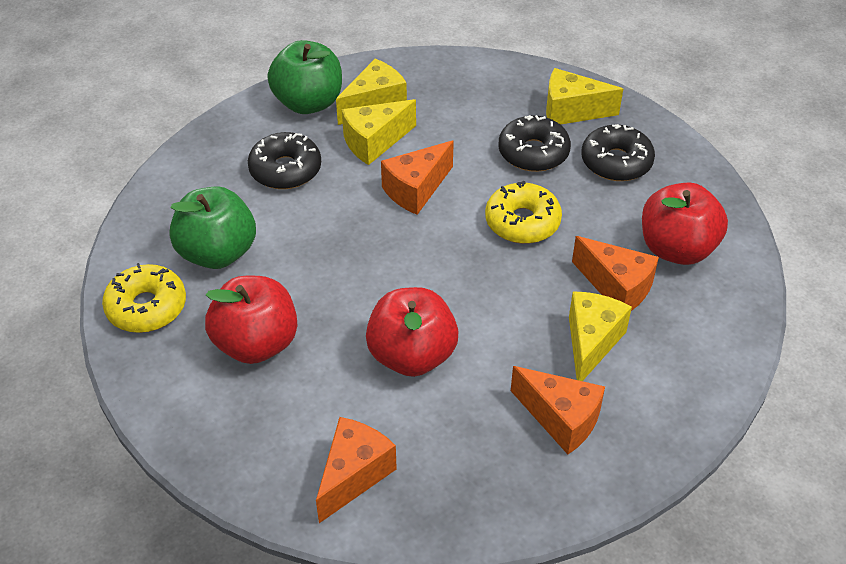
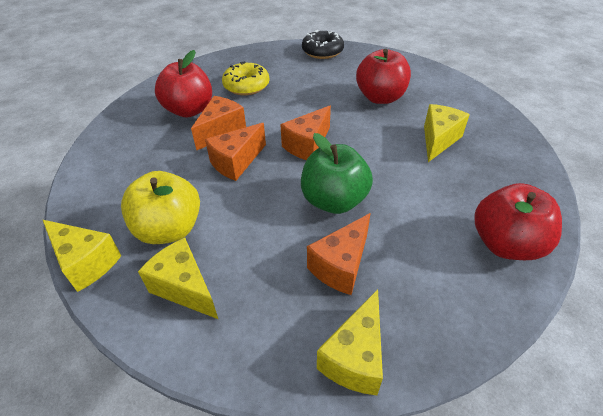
black donut: [248,132,321,189] [498,115,571,172] [581,124,655,181] = 3 -> [302,30,344,59] = 1
green apple: [170,186,256,269] [267,40,342,114] = 2 -> [301,133,373,214] = 1
yellow apple: none = 0 -> [121,171,200,244] = 1
yellow donut: [102,263,186,333] [485,181,562,244] = 2 -> [222,61,270,95] = 1

